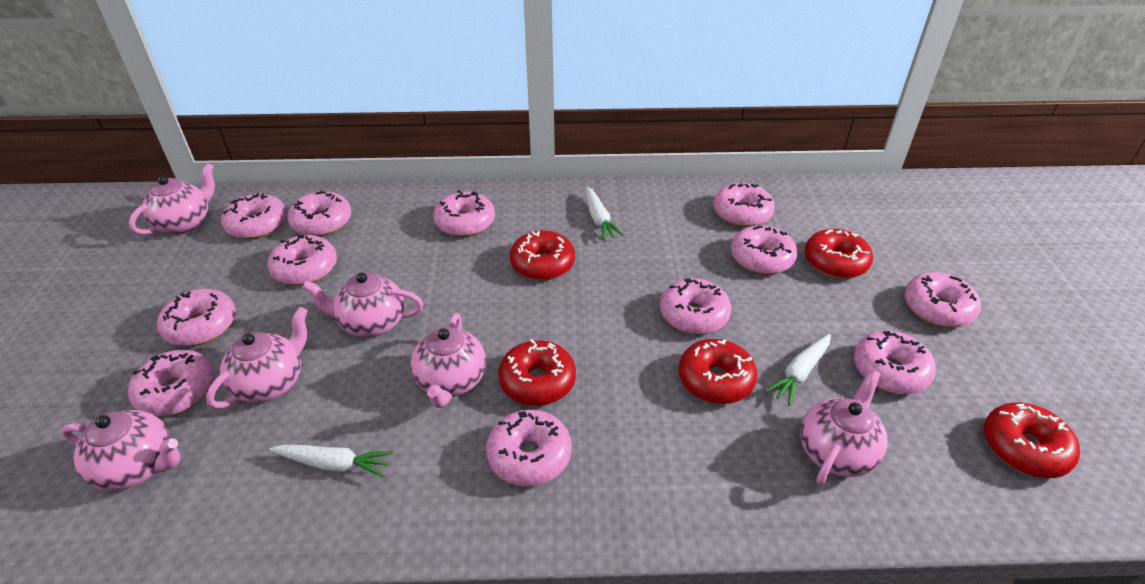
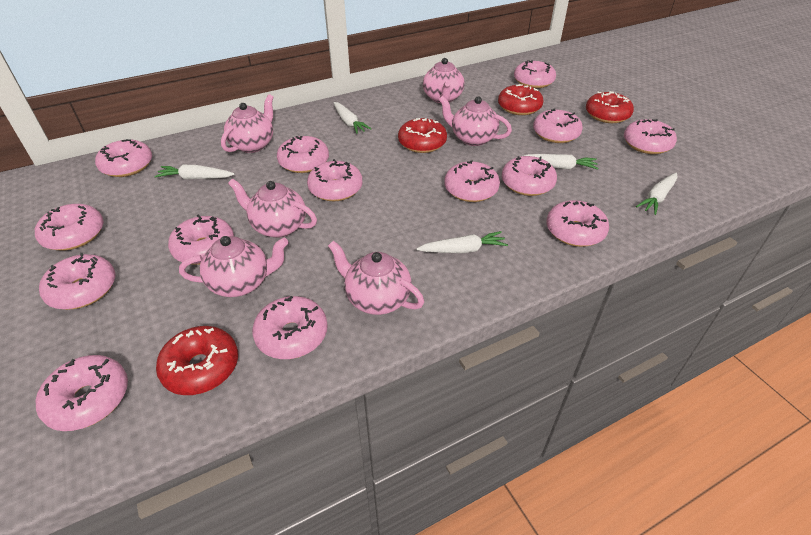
pink donut: [128,350,215,416] [157,289,236,346] [221,194,287,239] [268,235,337,285] [288,191,351,236] [433,190,495,237] [486,409,572,487] [660,278,732,335] [713,183,775,227] [731,225,797,275] [854,331,936,394] [905,272,981,328] = 12 -> [35,204,104,250] [36,355,128,431] [39,253,116,310] [95,139,152,177] [168,214,234,265] [252,296,328,359] [277,136,329,173] [307,159,362,201] [444,160,500,202] [502,156,557,196] [514,60,556,88] [533,108,583,143] [546,200,609,247] [624,119,677,154] = 14
red donut: [498,339,576,406] [510,230,575,281] [679,339,757,404] [805,229,873,279] [984,402,1080,478] = 5 -> [156,326,238,395] [398,118,447,153] [498,84,543,115] [586,91,634,123] = 4
white carrot: [269,444,393,478] [586,187,624,240] [765,334,831,406] = 3 -> [154,165,235,179] [333,102,371,134] [416,231,508,253] [524,154,598,170] [636,173,677,215] = 5

